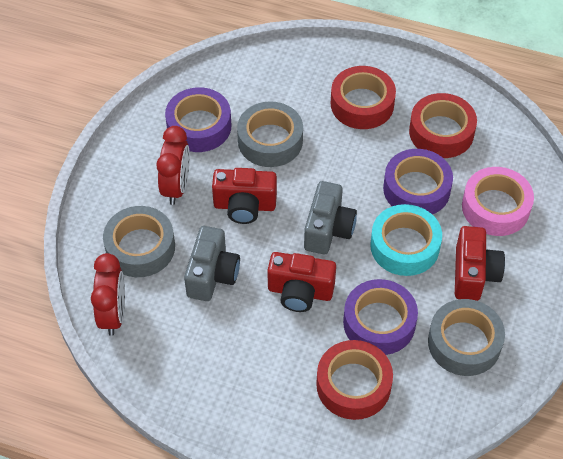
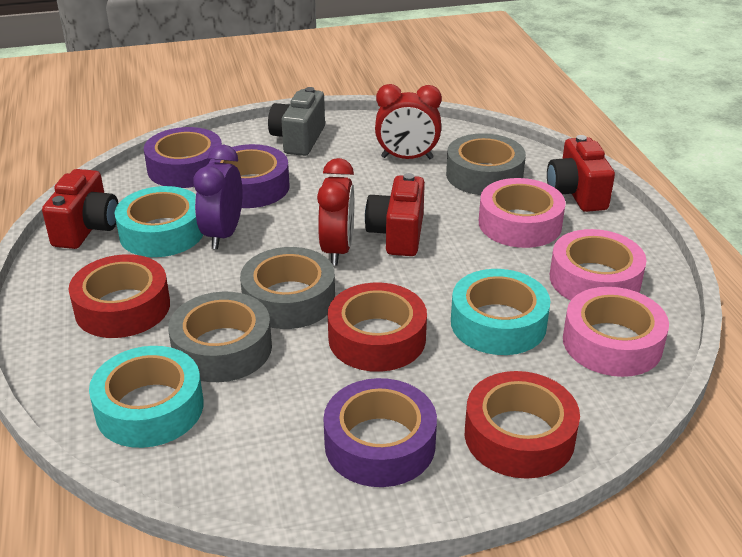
grey camera: [184,226,240,301] [304,181,357,254] = 2 -> [268,87,325,156] = 1
pink tape: [462,167,534,236] = 1 -> [479,178,566,248] [550,229,647,301] [563,287,669,377] = 3
purple clock: none = 0 -> [193,145,243,249] = 1
turquoise tape: [370,204,442,276] = 1 -> [89,346,203,448] [115,186,203,257] [451,269,550,355] = 3

